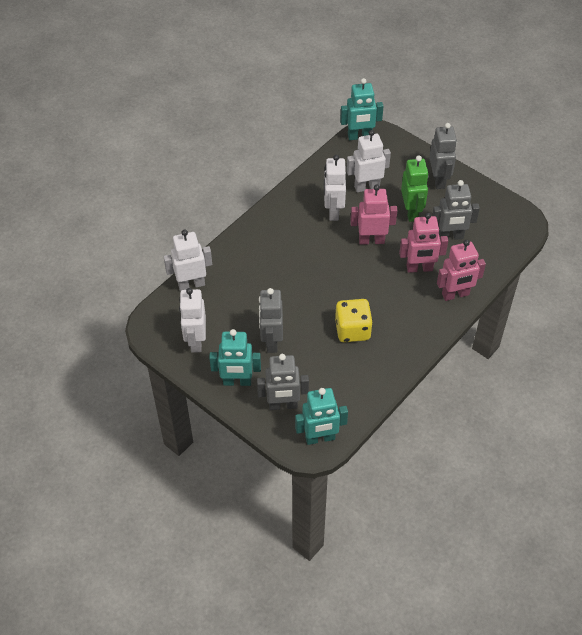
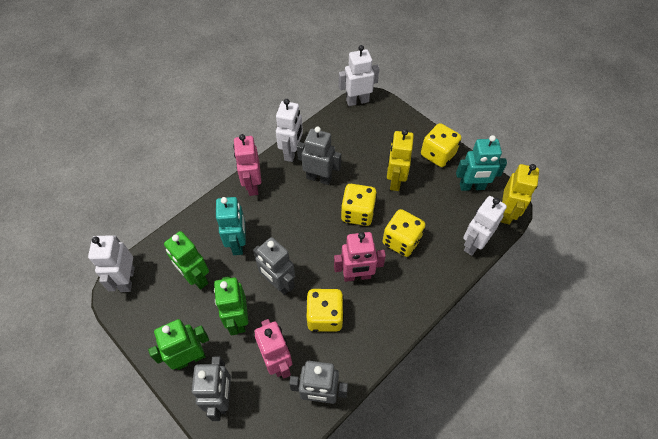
green robot: [401,156,429,222] = 1 -> [148,319,209,370] [164,231,209,290] [214,276,248,335] = 3
turquoise robot: [209,329,261,386] [295,388,348,445] [340,78,384,140] = 3 -> [216,197,246,255] [456,135,507,191] = 2
yellow dice: [335,299,373,342] = 1 -> [306,289,344,332] [341,184,377,226] [383,209,425,257] [421,123,462,167] = 4
yellow robot: none = 0 -> [387,129,414,191] [501,164,539,224] = 2

